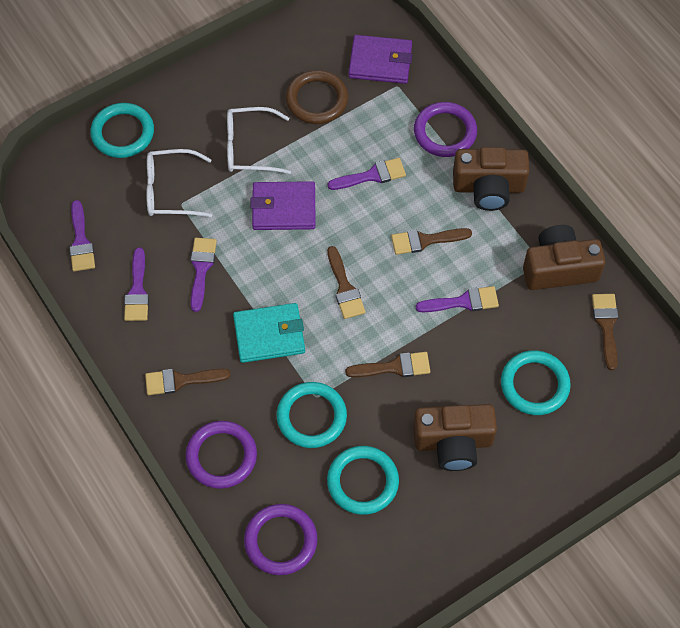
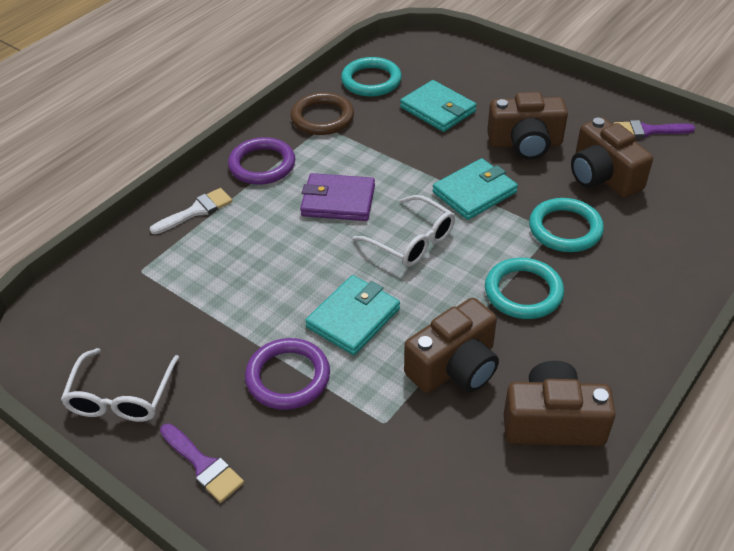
brown brush: [145,369,231,395] [327,246,366,319] [345,352,430,377] [391,228,472,255] [592,294,618,370] = 5 -> none = 0
brown camera: [413,404,497,471] [453,147,529,211] [523,225,605,290] = 3 -> [404,298,499,393] [487,92,568,160] [504,361,616,446] [571,117,653,198] = 4
purple brush: [69,200,95,272] [124,247,149,321] [191,238,217,312] [327,158,406,190] [416,286,499,312] = 5 -> [160,423,244,503] [613,120,695,138] = 2
purple ring: [185,421,257,489] [244,504,318,575] [414,102,477,157] = 3 -> [228,137,295,185] [245,338,330,410] = 2
purple wallet: [250,181,316,230] [348,35,412,84] = 2 -> [300,173,375,221] = 1
turquoise ring: [90,103,154,158] [277,382,347,448] [327,446,399,515] [501,350,571,415] = 4 -> [341,57,402,96] [485,258,564,319] [529,198,604,252] = 3
turquoise wallet: [233,303,305,363] = 1 -> [305,275,400,355] [400,80,477,132] [433,158,518,220] = 3
white brush: none = 0 -> [150,188,233,234] = 1

